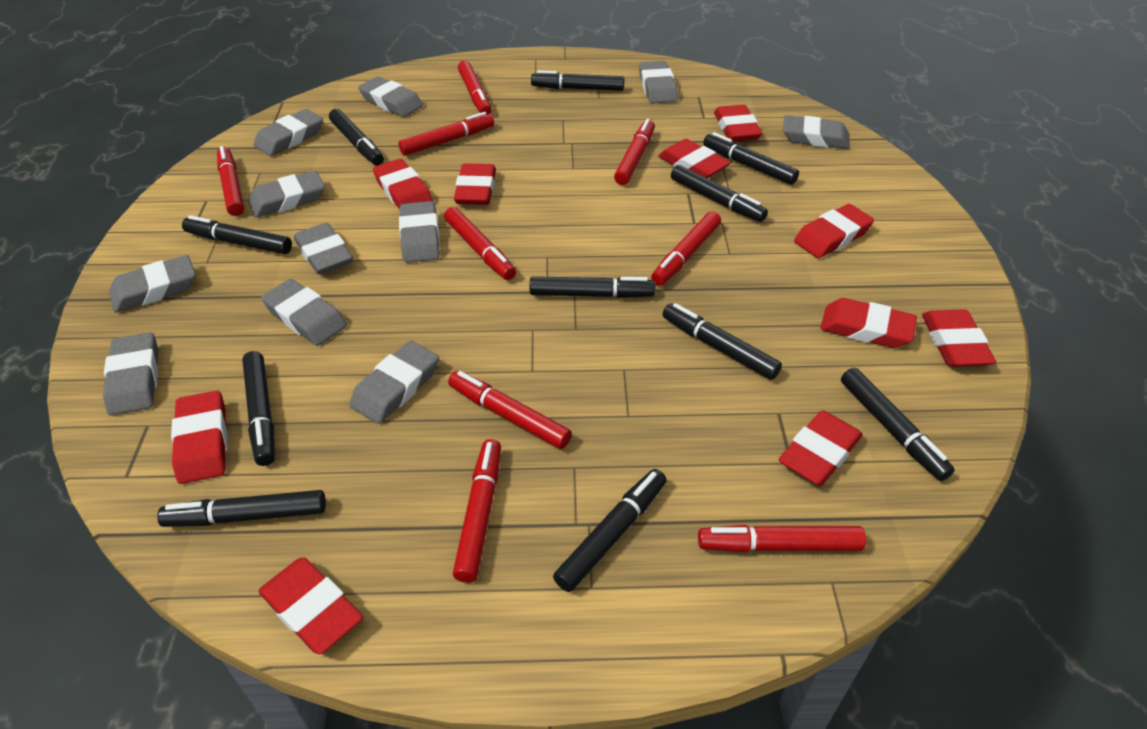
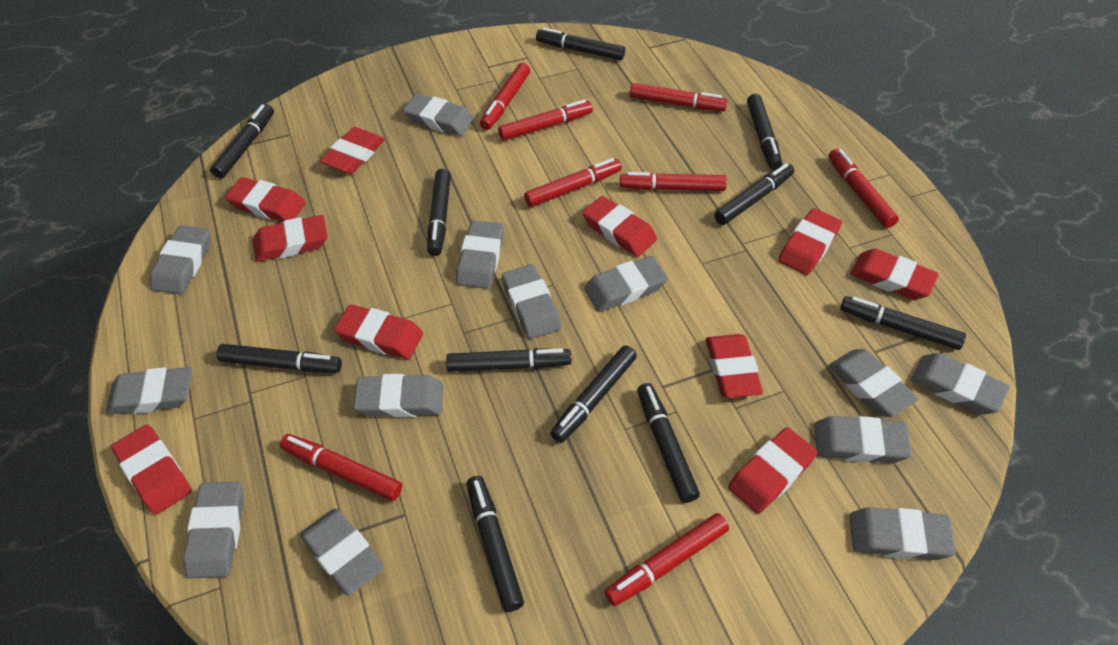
grey eraser: [103,332,158,416] [109,255,195,313] [248,171,325,217] [254,109,323,156] [261,279,347,346] [294,223,353,274] [349,341,439,424] [358,76,423,117] [399,201,440,263] [639,61,678,103] [783,115,850,149] = 11 -> [106,367,192,415] [150,225,210,294] [183,482,244,579] [300,508,384,595] [354,374,444,418] [403,94,474,136] [456,220,504,289] [502,264,561,339] [584,256,668,312] [814,416,912,463] [829,349,918,417] [850,507,956,560] [911,353,1010,414] = 13
red marker: [217,146,245,216] [398,112,494,156] [444,207,516,280] [448,371,572,449] [453,439,501,583] [458,61,492,114] [614,119,655,185] [651,211,721,286] [698,525,866,552] = 9 -> [280,434,402,501] [480,63,530,130] [498,99,593,141] [524,158,622,207] [605,513,729,606] [620,172,727,191] [630,83,727,111] [828,149,899,228] = 8

